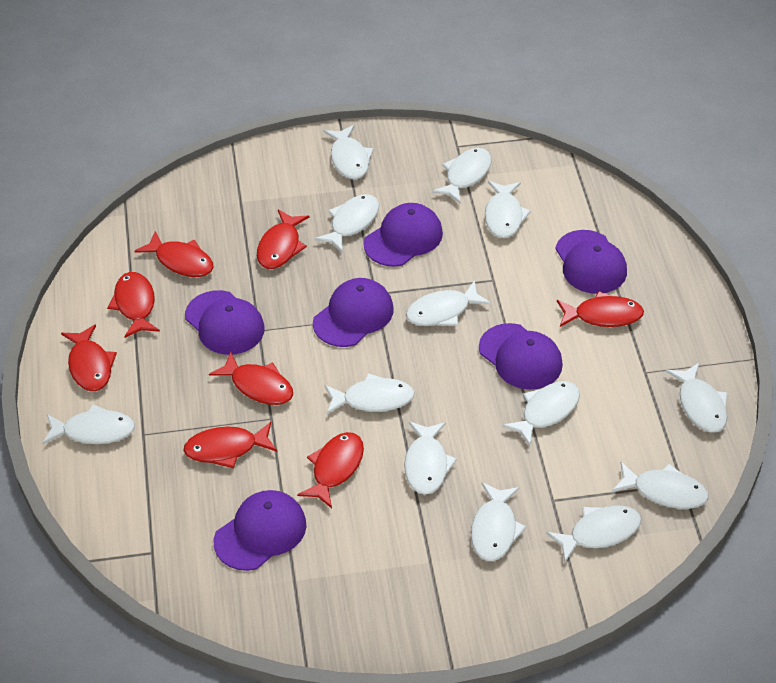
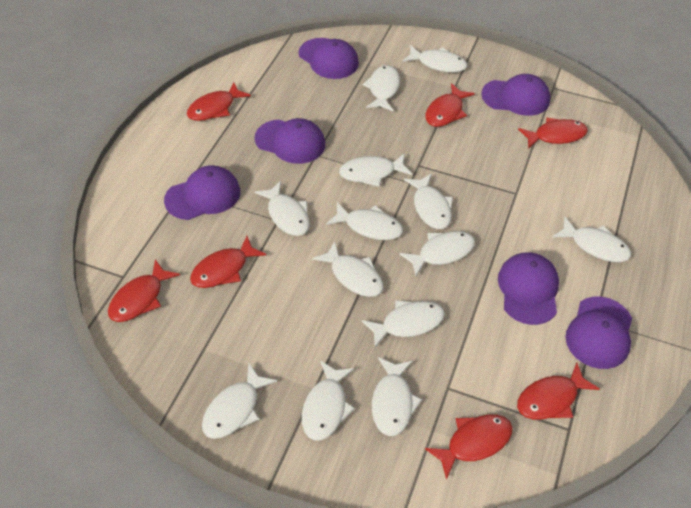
red fish: [61,324,117,391] [107,272,160,338] [134,231,214,277] [183,422,277,468] [209,352,293,405] [257,209,309,269] [297,432,364,508] [557,291,644,327] = 8 -> [108,259,180,322] [187,82,251,121] [190,236,266,288] [425,83,475,127] [425,414,512,480] [517,363,600,420] [518,118,588,149] = 7

